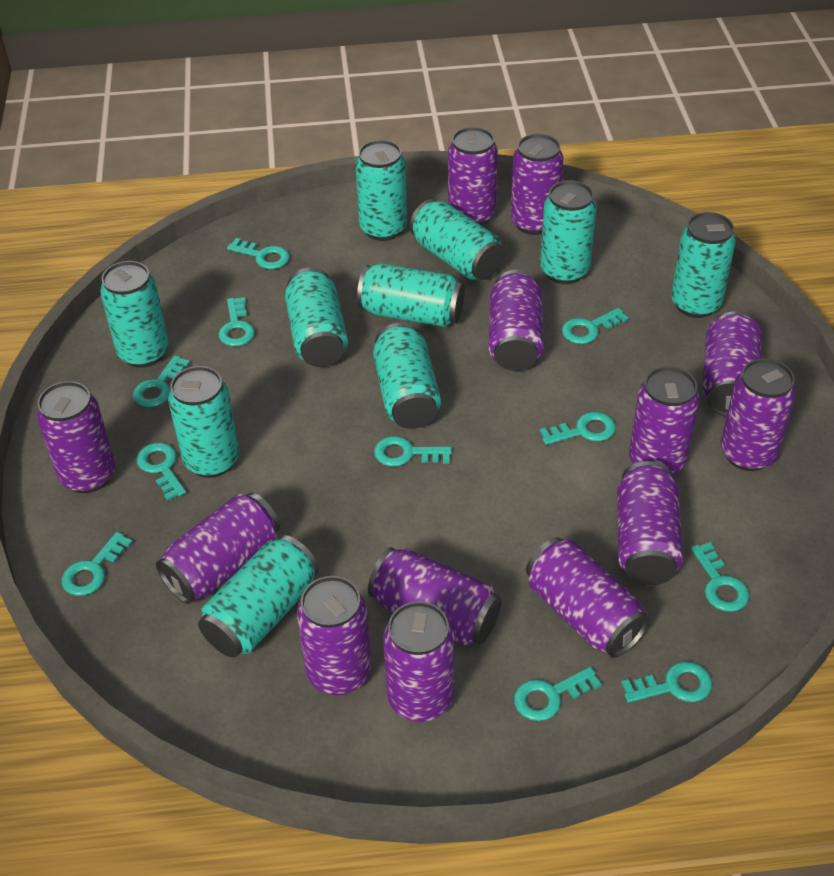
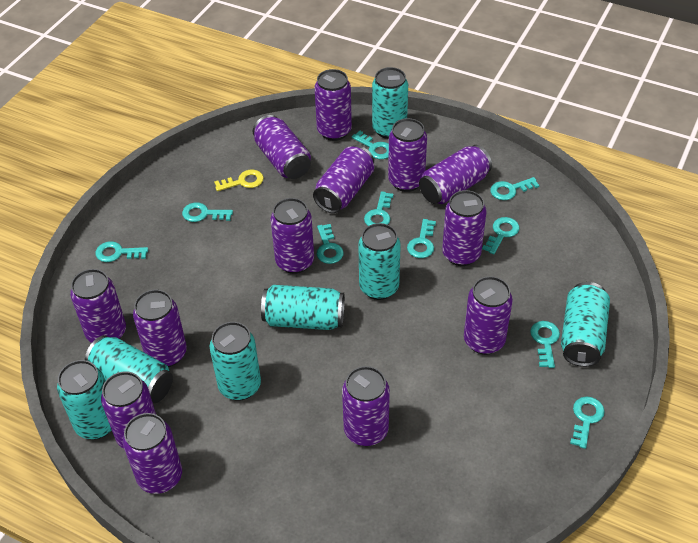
turquoise can: [100,261,169,368] [168,366,239,478] [198,535,319,658] [285,267,348,367] [355,140,407,241] [357,263,465,327] [373,322,441,429] [410,199,504,280] [540,180,597,284] [671,212,736,318] = 10 -> [57,360,112,439] [85,335,173,403] [210,322,261,401] [261,285,345,330] [358,223,401,300] [372,67,408,139] [561,282,610,367] = 7
turquoise key: [62,532,133,596] [133,355,190,407] [137,442,186,501] [218,297,255,346] [227,238,290,269] [374,436,452,467] [514,667,602,721] [540,412,616,445] [562,308,629,344] [621,661,712,703] [691,542,750,612] = 11 -> [95,241,148,262] [182,203,233,222] [316,224,344,264] [352,131,389,159] [364,191,393,226] [407,219,436,258] [482,217,519,254] [490,177,540,200] [530,321,560,368] [570,397,605,449] = 10
yellow key: none = 0 -> [214,169,264,191] = 1

